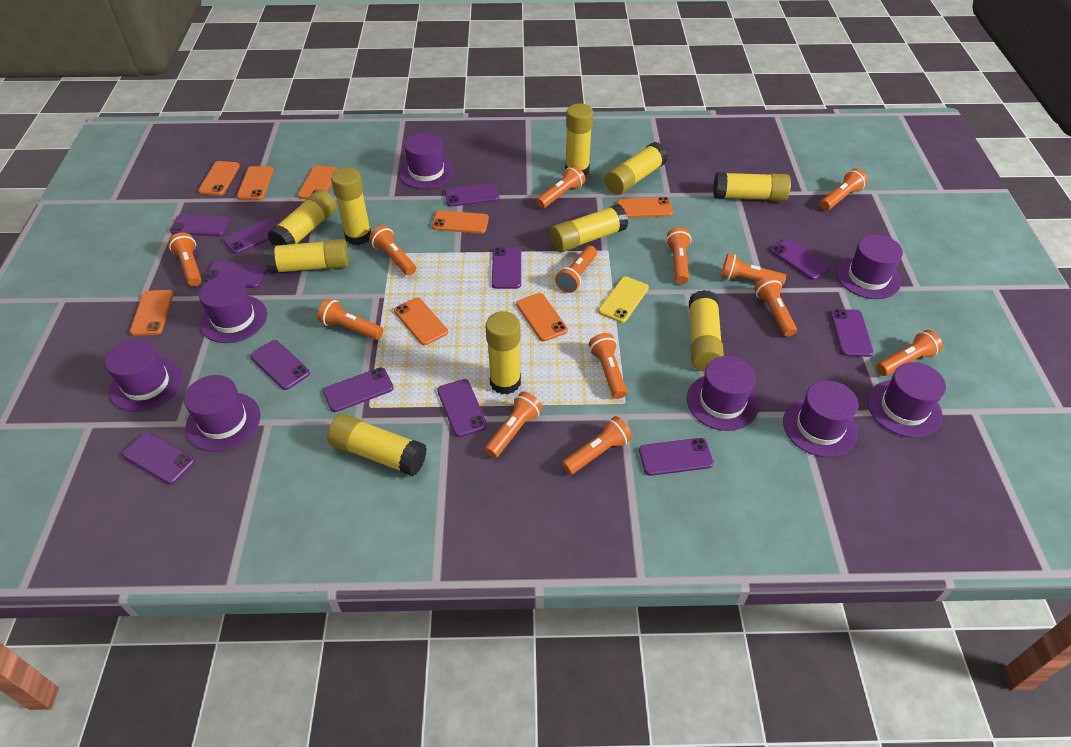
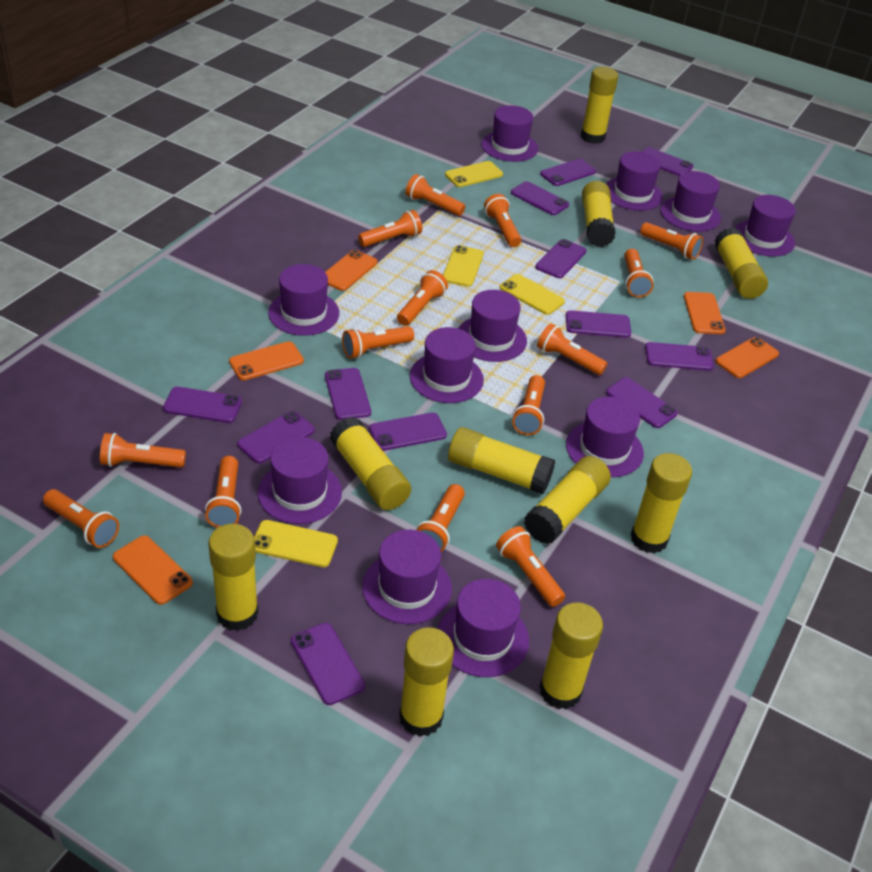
orange flashlight: [169,232,202,286] [318,298,383,340] [369,225,416,275] [485,392,543,458] [536,165,585,208] [555,246,597,293] [562,416,632,475] [589,333,627,399] [666,227,692,284] [721,254,786,287] [754,276,797,337] [820,168,868,210] [876,330,943,376] = 13 -> [43,489,119,548] [100,433,186,468] [205,456,241,528] [342,326,414,359] [358,210,422,247] [397,270,448,326] [405,174,465,216] [416,484,465,552] [484,194,521,247] [496,526,565,607] [512,375,545,435] [537,323,607,375] [624,249,653,297] [640,222,703,260] = 14
orange phone: [130,290,174,336] [198,161,240,196] [237,166,274,200] [298,165,338,199] [394,298,448,345] [432,211,489,234] [516,293,568,341] [617,197,673,218] = 8 -> [113,535,193,605] [229,341,304,380] [325,250,377,291] [684,292,726,334] [716,337,779,378] = 5
purple hat: [105,339,183,412] [184,375,260,452] [199,275,267,343] [399,133,454,189] [687,356,759,431] [783,380,859,457] [836,234,903,299] [867,362,946,438] = 8 -> [258,437,342,524] [268,264,339,336] [362,530,452,624] [410,327,484,403] [438,579,529,677] [458,290,527,362] [481,105,538,162] [566,397,644,477] [606,151,663,211] [660,171,721,232] [735,195,796,257] = 11
yellow phone: [599,276,649,323] = 1 -> [254,520,338,567] [443,245,484,287] [445,161,503,187] [500,274,565,315] = 4

